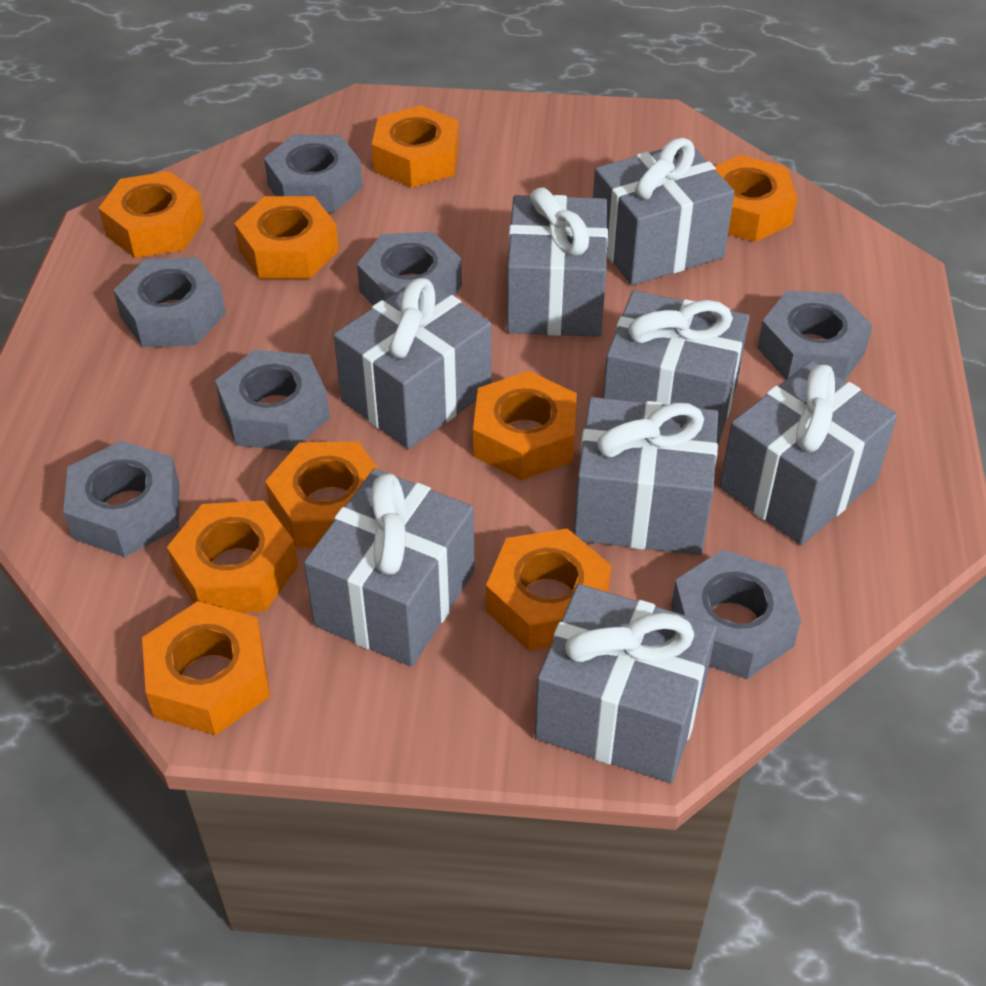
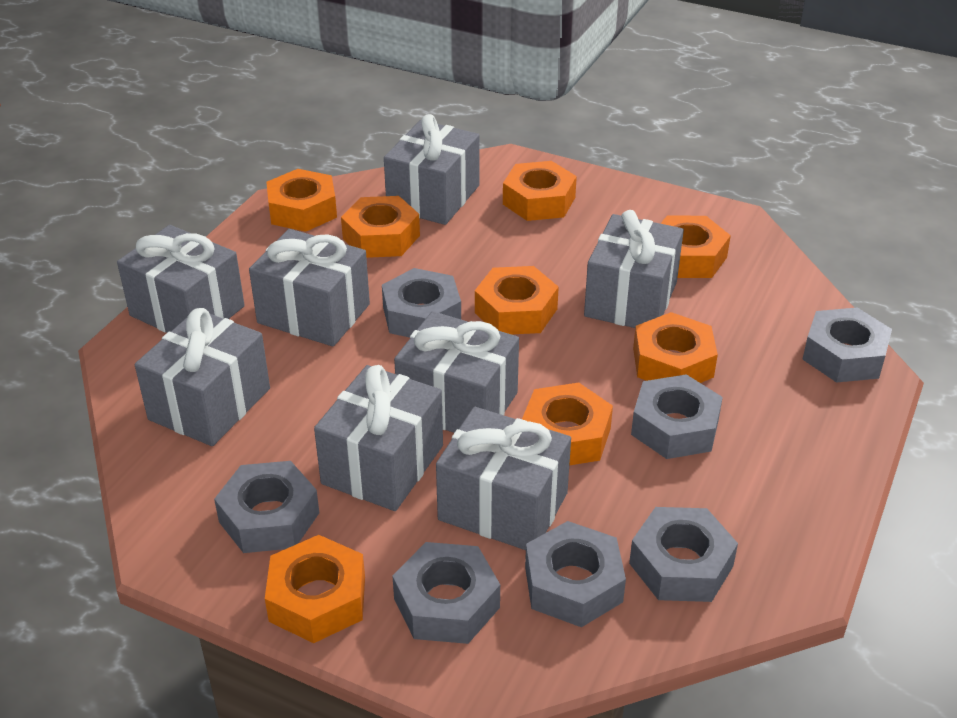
orange nut: [99,171,204,258] [142,601,270,735] [167,501,298,613] [234,196,339,279] [265,442,379,548] [372,105,459,188] [473,371,577,480] [486,528,611,651] [715,155,797,242] = 9 -> [265,535,365,643] [266,169,337,232] [341,196,420,258] [475,266,559,334] [503,161,577,221] [522,383,613,466] [633,312,718,383] [660,216,731,278] = 8

